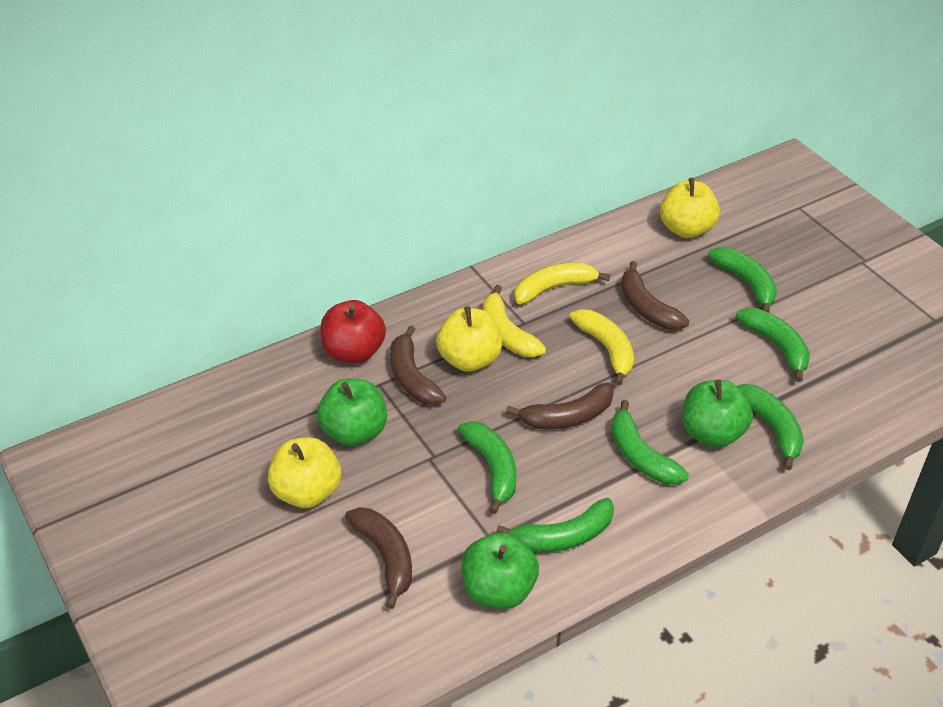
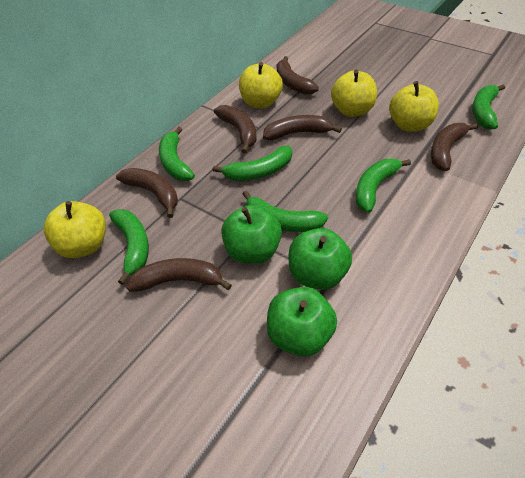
brown banana: [345,507,412,609] [390,325,446,405] [506,383,614,429] [621,261,690,330] = 4 -> [116,168,178,218] [126,258,232,292] [214,105,257,153] [263,115,342,140] [277,56,319,95] [431,123,478,171] = 6
red apple: [321,300,386,364] = 1 -> none = 0
yellow apple: [268,437,341,508] [436,306,502,372] [660,178,720,238] = 3 -> [44,201,106,258] [239,62,283,108] [331,70,377,117] [389,81,439,132] = 4
yellow banana: [483,285,546,357] [514,263,610,304] [570,309,634,386] = 3 -> none = 0

